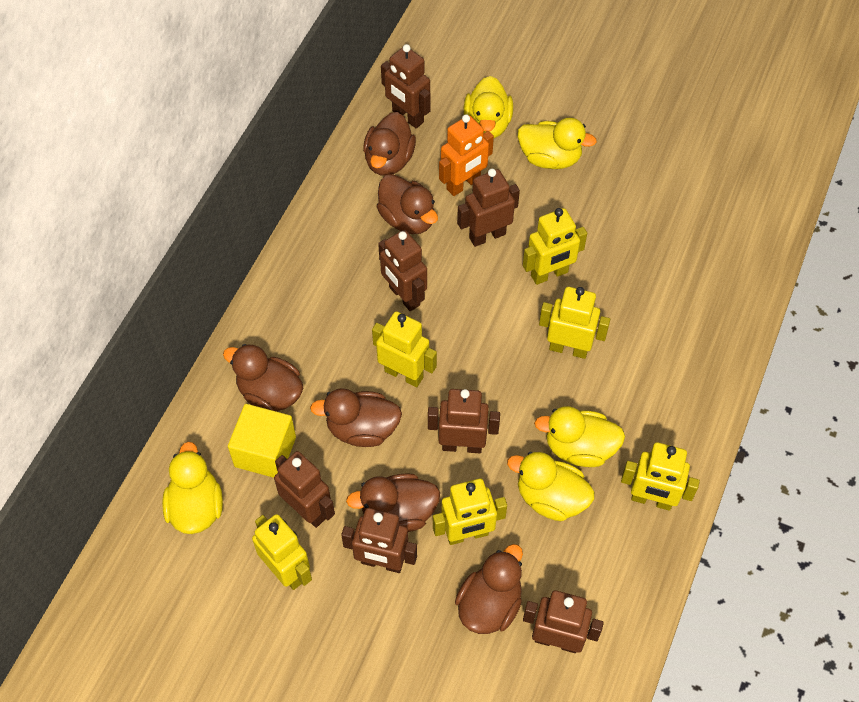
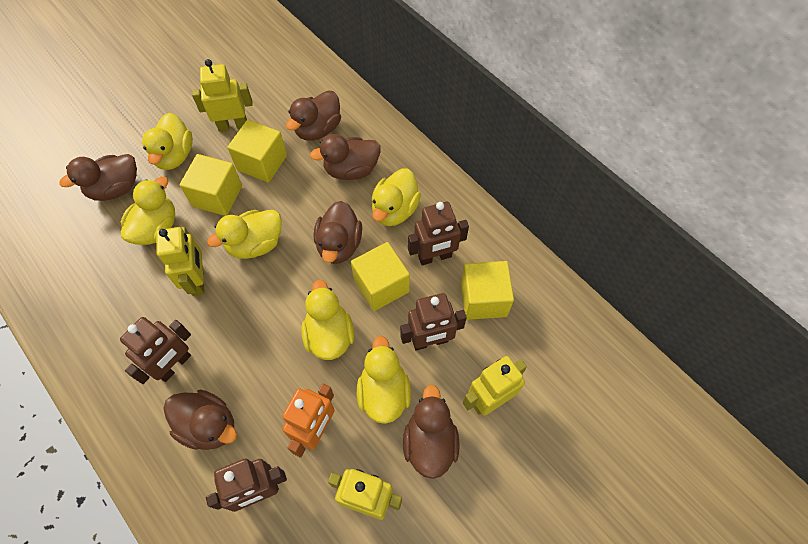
brown robot: [274,451,335,528] [341,508,417,573] [378,230,427,311] [381,44,431,128] [428,389,500,453] [457,169,520,247] [523,590,604,653] = 7 -> [120,317,191,384] [206,459,287,512] [400,293,467,350] [408,202,469,265] = 4
yellow cube: [228,404,296,478] = 1 -> [179,154,242,216] [227,120,287,183] [351,242,410,311] [461,261,514,320] = 4
yellow duck: [162,441,223,534] [464,76,513,138] [507,452,595,521] [518,117,597,169] [534,406,625,467] = 5 -> [121,177,175,245] [142,113,193,170] [207,210,282,259] [301,280,354,360] [357,336,411,424] [371,169,421,226] = 6
yellow robot: [252,514,312,590] [372,311,437,387] [433,479,507,545] [523,208,587,285] [539,287,610,359] [621,442,700,511] = 6 -> [156,227,205,296] [192,59,253,132] [328,469,402,520] [463,356,527,416] = 4

